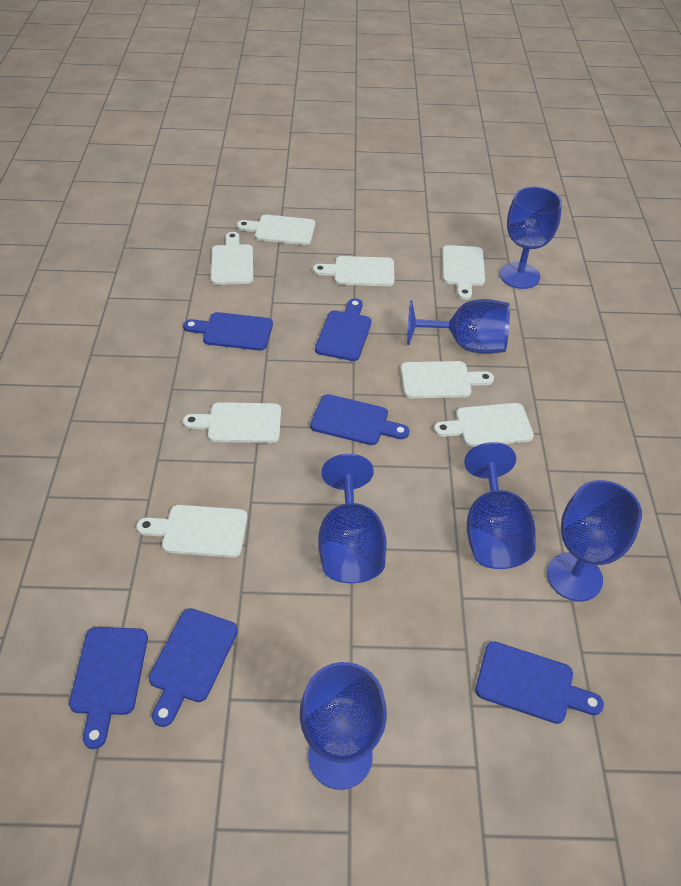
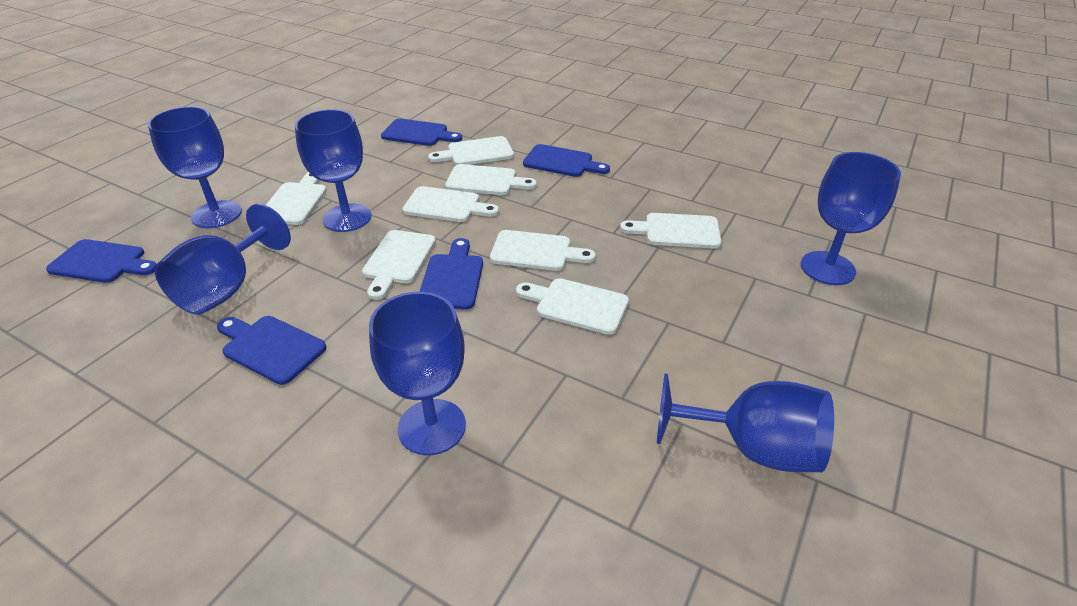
blue cutting board: [69,627,148,749] [149,608,238,727] [183,312,273,351] [310,394,409,445] [315,298,371,361] [476,641,604,724] = 6 -> [46,239,156,283] [217,316,327,385] [381,119,462,146] [420,238,483,310] [523,144,610,177] = 5

